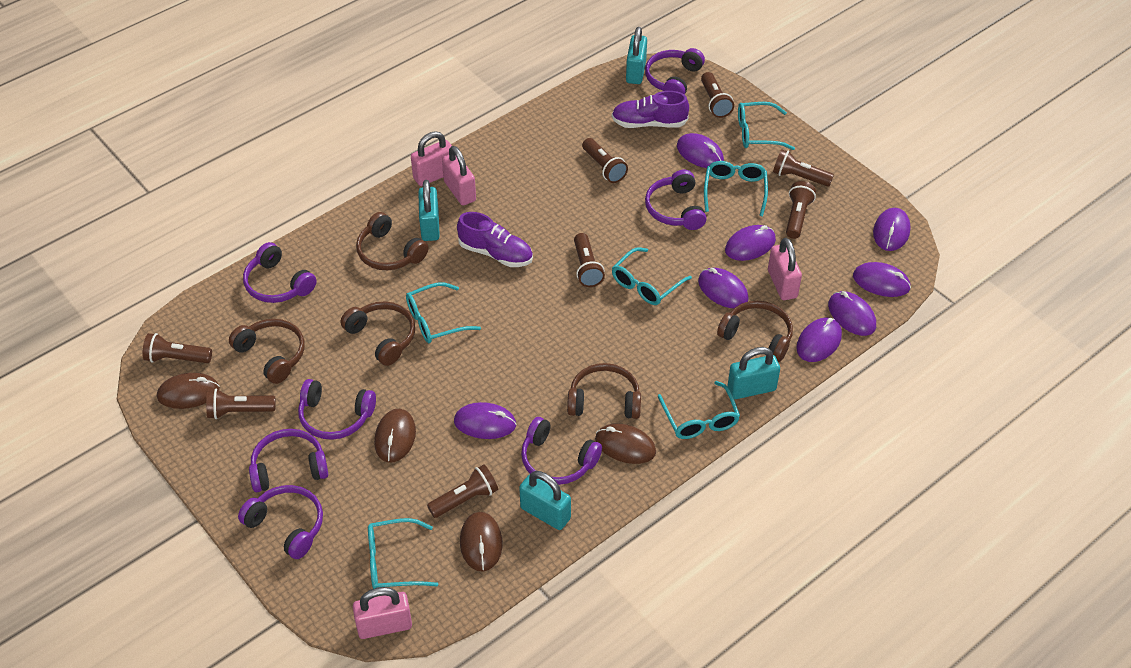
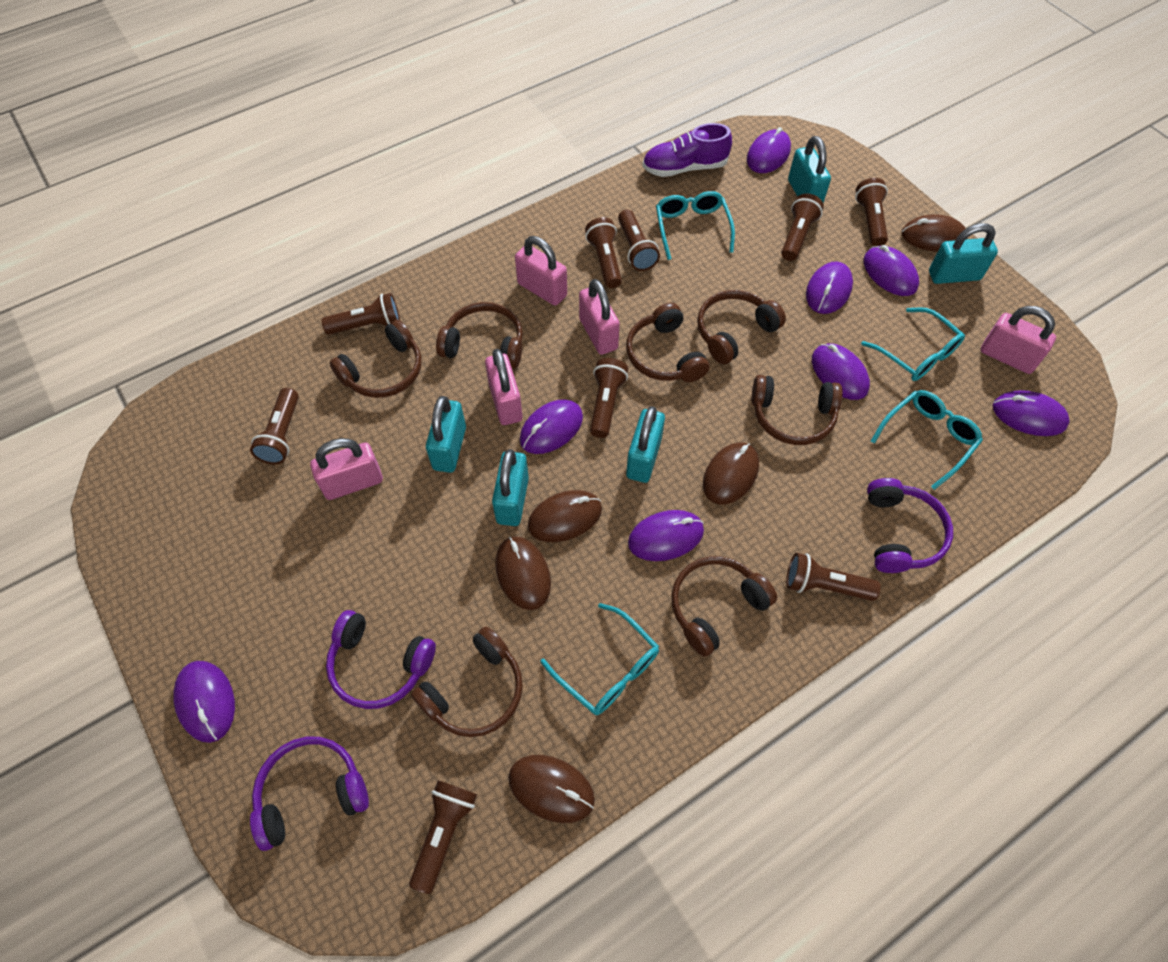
brown flashlight: [142,333,212,363] [206,389,276,419] [427,464,498,518] [574,233,605,287] [582,138,628,183] [701,72,734,118] [773,149,834,187] [786,181,816,239] = 8 -> [250,388,299,464] [321,293,400,335] [409,780,477,894] [585,217,622,288] [590,358,628,438] [618,210,660,271] [781,193,824,261] [786,553,881,601] [855,178,888,246] = 9
brown headphones: [229,319,305,384] [340,301,415,366] [356,212,428,270] [567,363,641,419] [717,301,793,362] = 5 -> [330,320,422,398] [411,626,523,737] [436,302,523,369] [626,303,709,382] [671,556,777,657] [697,290,786,364] [752,375,843,445] = 7
brown mouse: [157,373,220,409] [374,409,416,463] [460,512,502,572] [595,423,656,464] = 4 -> [495,536,551,610] [508,755,595,823] [528,490,602,542] [703,443,759,505] [901,214,967,251] = 5
pink padlock: [353,587,412,639] [411,131,452,186] [442,146,476,205] [768,238,802,300] = 4 -> [310,438,383,500] [485,349,522,425] [515,236,567,306] [579,279,620,355] [981,306,1056,374] = 5
purple headphones: [238,485,323,559] [243,242,317,303] [249,429,328,492] [298,379,376,440] [521,417,602,485] [645,48,705,95] [645,169,707,230] = 7 -> [250,737,369,851] [326,610,436,709] [867,478,953,573] = 3
purple shoe: [457,212,533,267] [612,91,689,128] = 2 -> [642,123,732,177] = 1
turquoise glasses: [368,518,439,589] [406,282,481,343] [612,247,692,305] [658,381,740,439] [704,161,768,216] [738,102,795,150] = 6 -> [540,603,659,715] [656,191,735,260] [861,307,965,381] [871,390,983,490] = 4
turquoise padlock: [418,180,440,241] [519,471,571,530] [626,27,647,84] [728,347,780,399] = 4 -> [426,396,466,473] [492,449,529,526] [626,406,665,483] [788,136,831,203] [929,223,998,284] = 5

